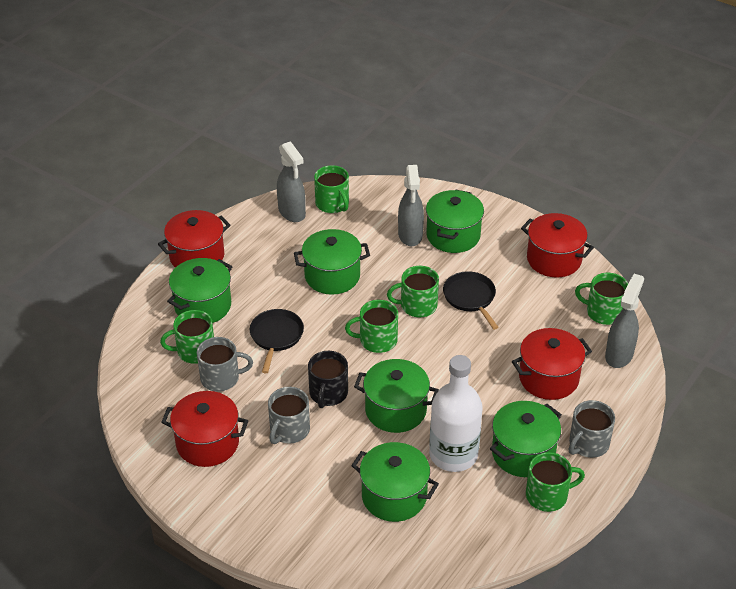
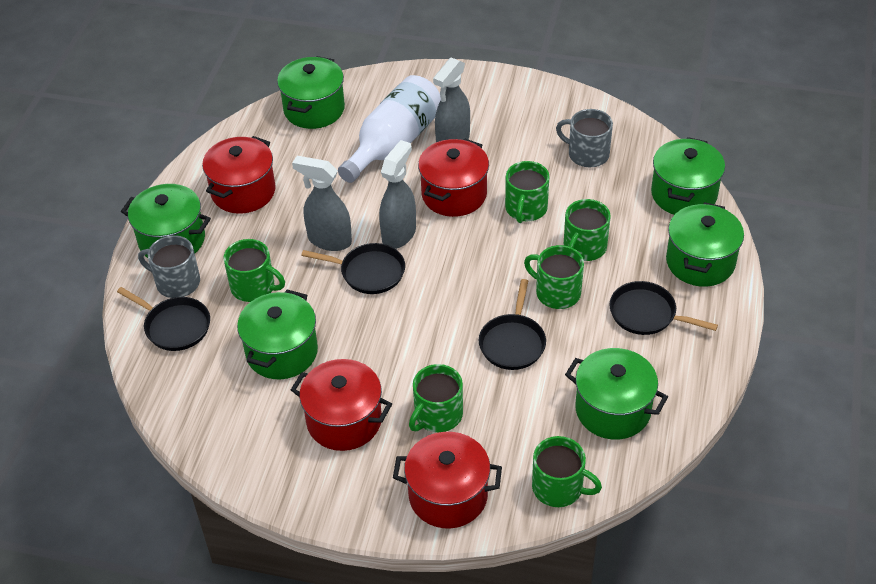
black mug: [308,351,348,408] = 1 -> none = 0
black pan: [250,309,304,373] [443,271,499,330] = 2 -> [117,287,210,351] [301,243,405,294] [479,279,546,370] [609,281,718,335] = 4
grey mug: [197,337,253,392] [268,387,310,444] [569,400,615,458] = 3 -> [138,235,200,298] [556,109,613,167] = 2

